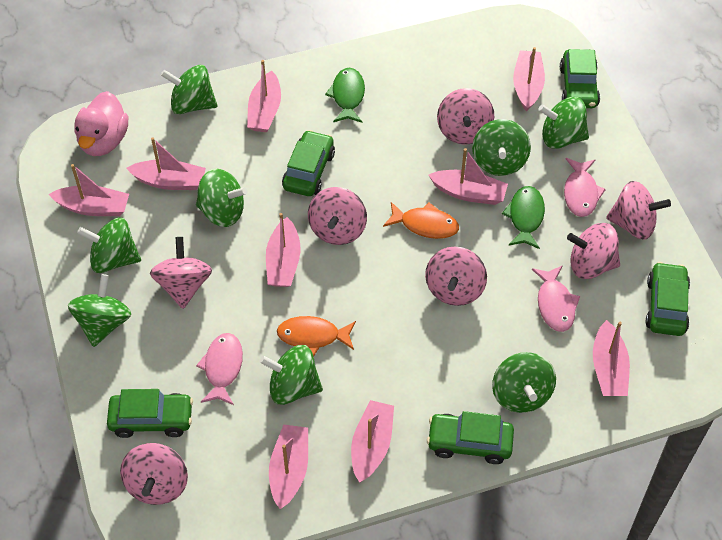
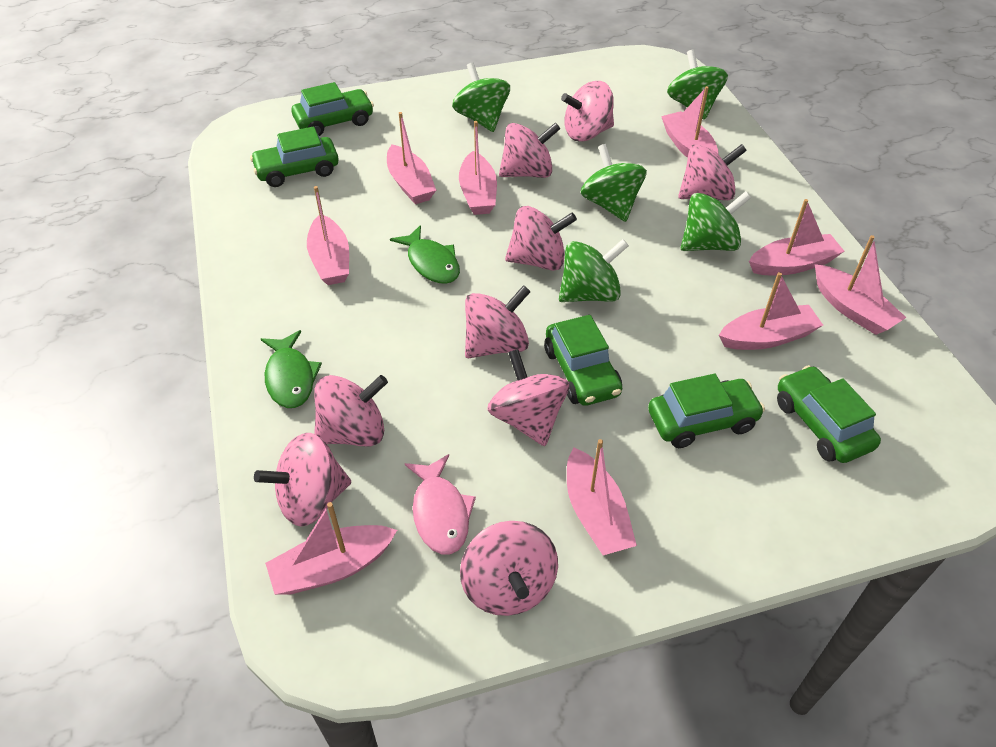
green spinning top: [68,274,131,347] [77,218,141,273] [161,65,217,114] [196,168,248,227] [259,345,323,405] [472,119,531,176] [492,352,556,413] [538,97,589,149] = 8 -> [452,62,510,132] [559,239,629,302] [581,144,647,222] [667,50,728,120] [681,191,751,251] = 5
orange fish: [277,316,356,357] [383,202,459,239] = 2 -> none = 0
pink duck: [74,91,128,156] = 1 -> none = 0
pink fish: [196,333,243,405] [532,265,580,332] [564,158,606,217] = 3 -> [405,454,476,555] = 1
pink spinning top: [120,443,188,505] [150,237,212,309] [308,187,367,245] [425,247,487,306] [437,88,494,145] [567,223,620,279] [606,181,671,240] = 7 -> [254,433,351,527] [314,375,388,446] [460,521,558,616] [465,285,531,358] [487,349,569,446] [499,122,560,178] [505,206,577,271] [561,81,614,141] [678,144,747,200] = 9

